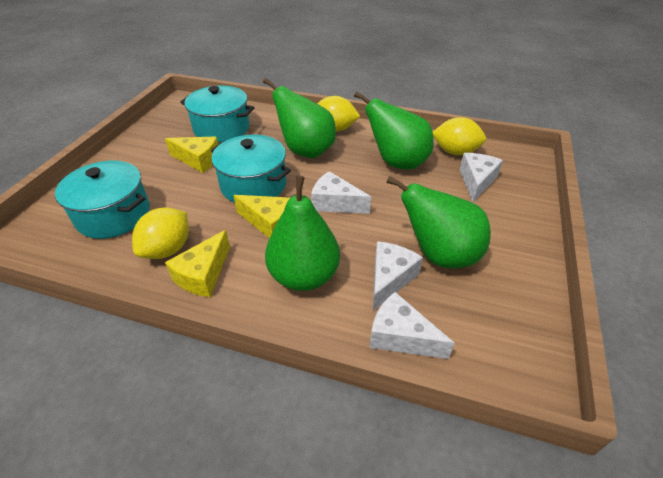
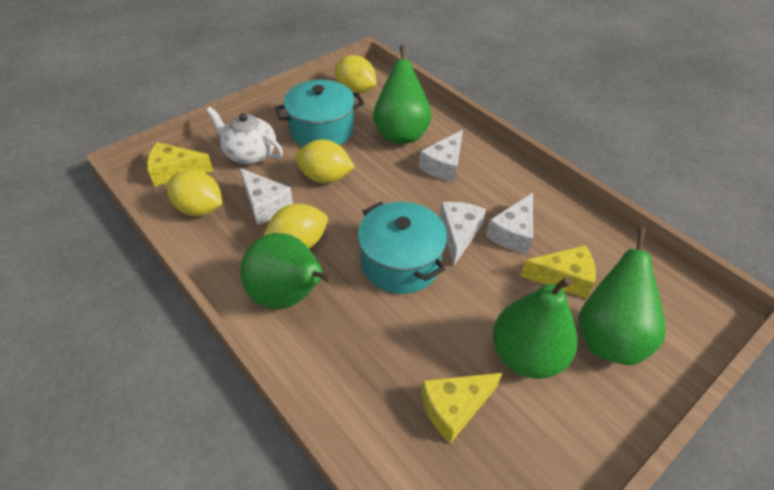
turquoise pot: [55,161,150,239] [180,85,255,142] [211,134,291,203] = 3 -> [275,80,364,146] [358,202,447,294] = 2
white teapot: none = 0 -> [206,107,283,164] = 1
yellow lemon: [132,208,189,259] [317,96,360,132] [433,117,486,155] = 3 -> [167,170,222,216] [263,204,328,248] [295,139,355,183] [335,55,377,94] = 4

